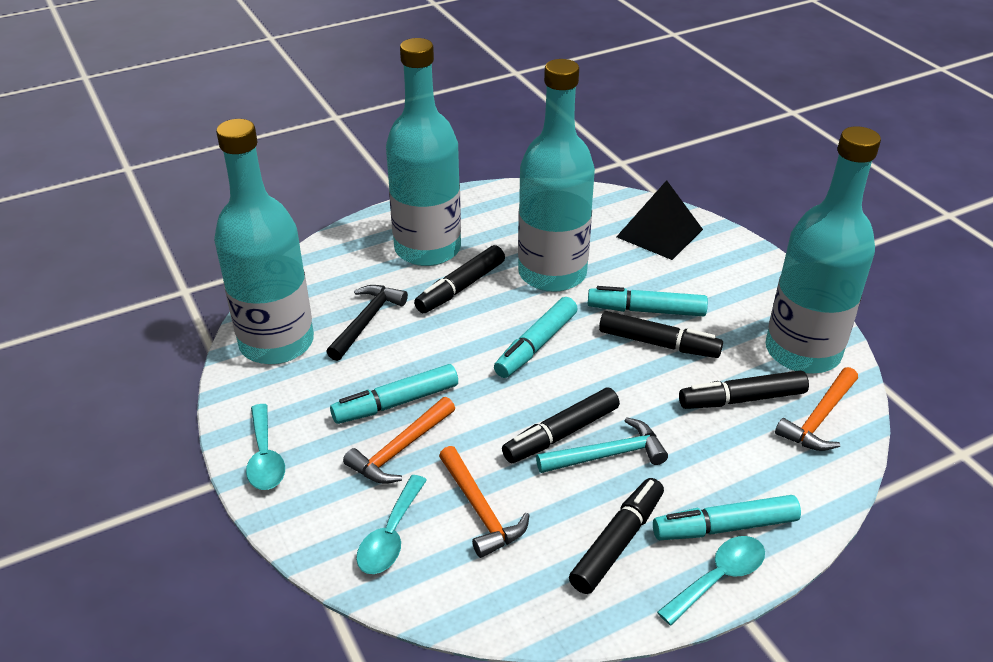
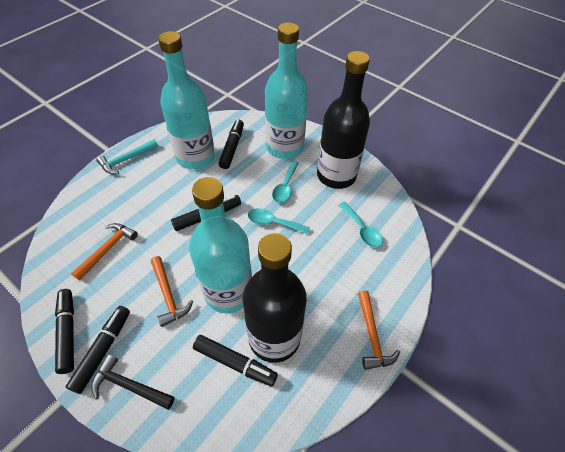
black bottle: none = 0 -> [243,233,307,363] [317,51,370,189] = 2
black pyramid: [616,180,703,260] = 1 -> none = 0
turquoise bottle: [214,119,314,364] [386,38,461,266] [518,59,595,292] [765,126,881,374] = 4 -> [158,31,215,169] [189,177,252,313] [265,22,308,159] = 3
turquoise marker: [330,364,458,424] [494,297,578,378] [588,286,708,316] [653,495,801,540] = 4 -> none = 0

